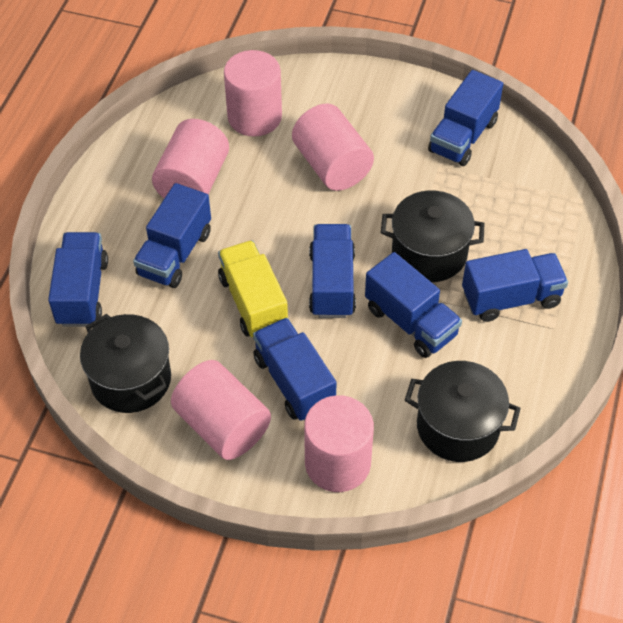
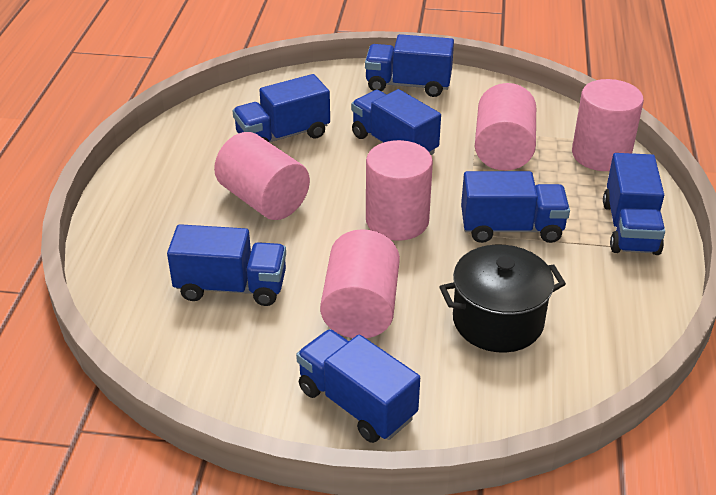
black pot: [80,314,171,413] [381,191,485,282] [405,361,521,462] = 3 -> [439,244,566,353] = 1
yellow truck: [218,240,288,337] = 1 -> none = 0

